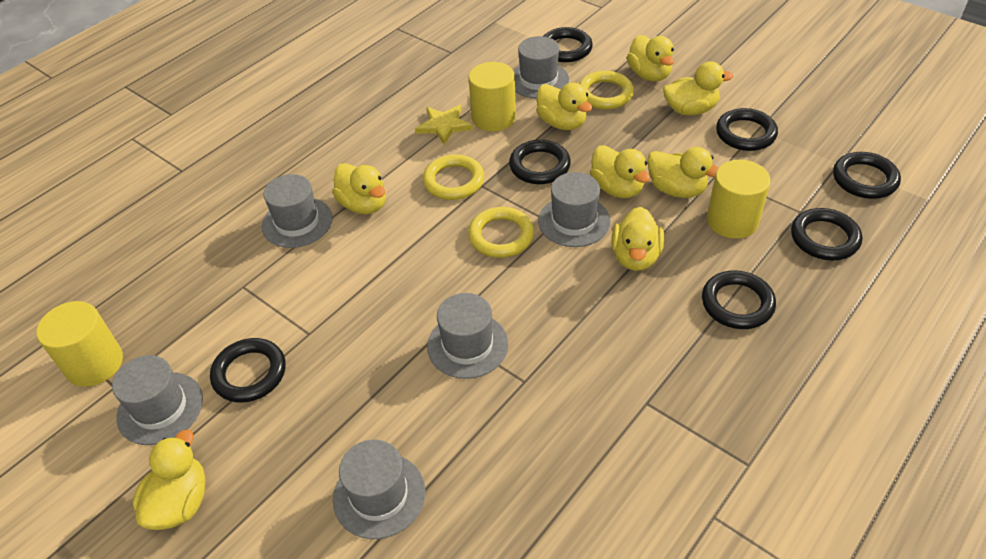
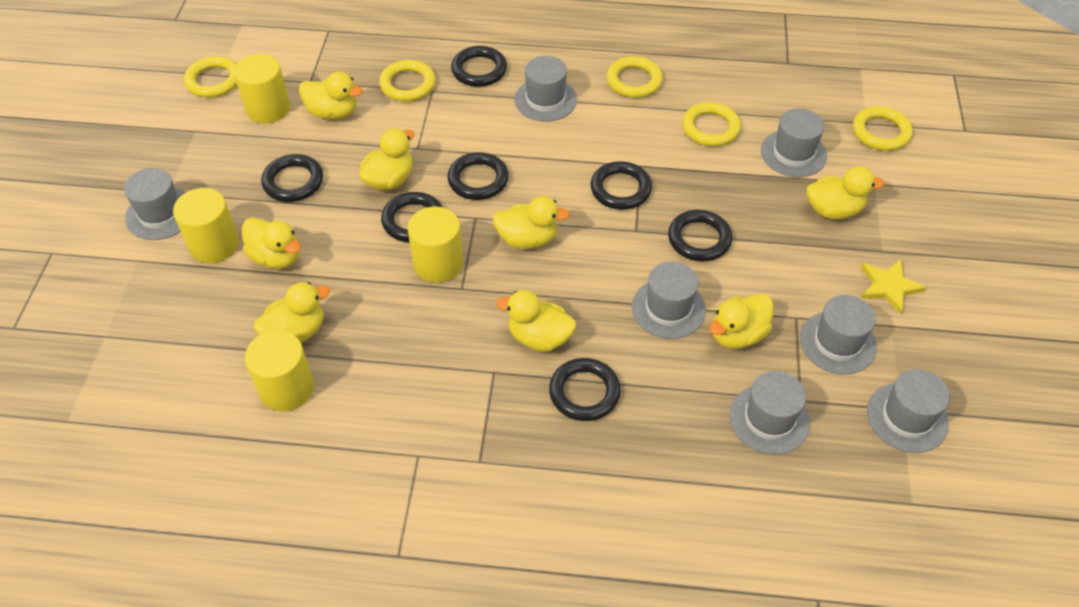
grey hat: [112,355,203,445] [262,174,333,248] [333,440,426,539] [427,293,508,379] [513,36,569,98] [538,172,611,247] = 6 -> [124,168,186,240] [514,56,577,122] [632,261,706,339] [729,371,810,455] [761,108,827,177] [800,295,877,375] [867,369,950,453] = 7
yellow cylinder: [36,301,123,387] [468,62,516,132] [707,160,770,239] = 3 -> [173,188,239,263] [234,54,290,123] [245,330,314,411] [407,207,463,283] = 4
yellow ring: [423,154,485,200] [468,207,534,258] [579,71,634,109] = 3 -> [184,56,237,98] [379,60,436,102] [607,56,663,98] [682,102,741,146] [853,106,913,151] = 5

